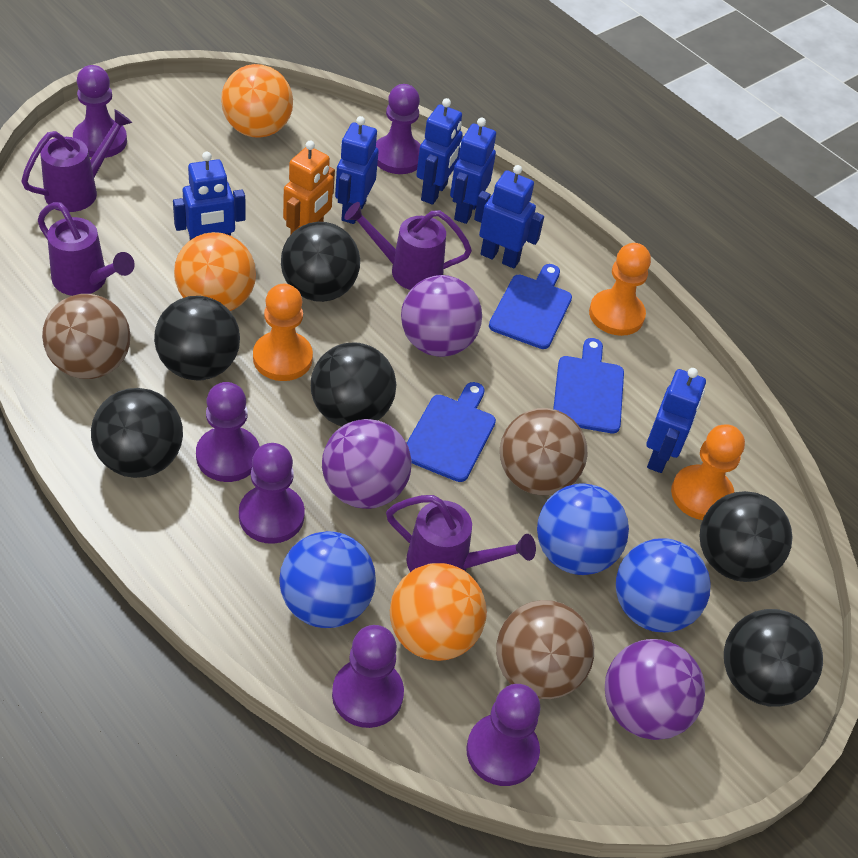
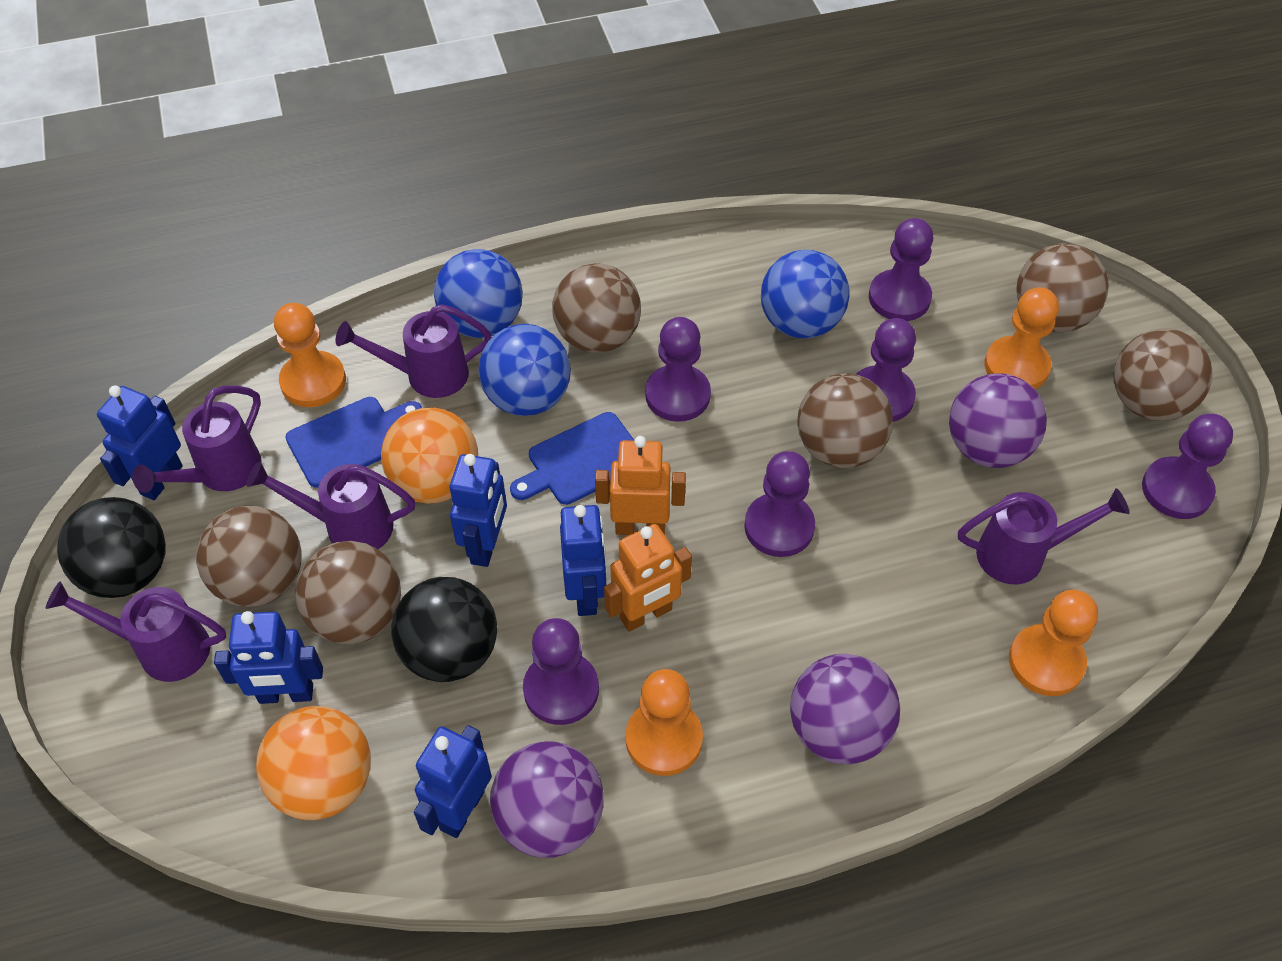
black ball: [91,388,183,478] [154,296,240,380] [281,222,360,302] [311,342,396,426] [699,491,792,582] [724,609,823,707] = 6 -> [57,497,166,598] [391,577,497,682] = 2
blue cutting board: [406,382,496,482] [489,264,572,349] [553,338,624,433] = 3 -> [285,397,422,488] [510,412,634,505] = 2
blue robot: [173,152,246,240] [335,116,379,224] [416,98,463,205] [450,118,496,224] [474,165,544,268] [646,368,706,473] = 6 -> [97,386,183,500] [214,611,323,704] [414,725,492,838] [450,454,507,567] [560,505,607,616] = 5
brown ball: [42,294,130,379] [496,600,594,699] [500,408,588,495] = 3 -> [196,506,302,607] [296,541,401,644] [552,263,641,353] [797,374,893,468] [1016,243,1109,332] [1114,329,1213,421] = 6
orange ball: [174,232,256,311] [221,64,293,138] [390,563,487,661] = 3 -> [256,706,371,820] [381,407,478,504] = 2
orange pawn: [253,284,313,381] [589,243,651,336] [671,424,745,520] = 3 -> [274,303,346,407] [625,669,703,776] [984,287,1059,389] [1009,590,1098,696] = 4
orange robot: [283,141,335,235] = 1 -> [595,436,686,535] [604,524,692,632] = 2
purple watering can: [21,109,132,212] [38,202,135,296] [344,202,472,290] [386,495,536,572] = 4 -> [46,581,226,682] [132,386,262,493] [246,461,415,549] [335,304,492,398] [958,488,1130,584] = 5

